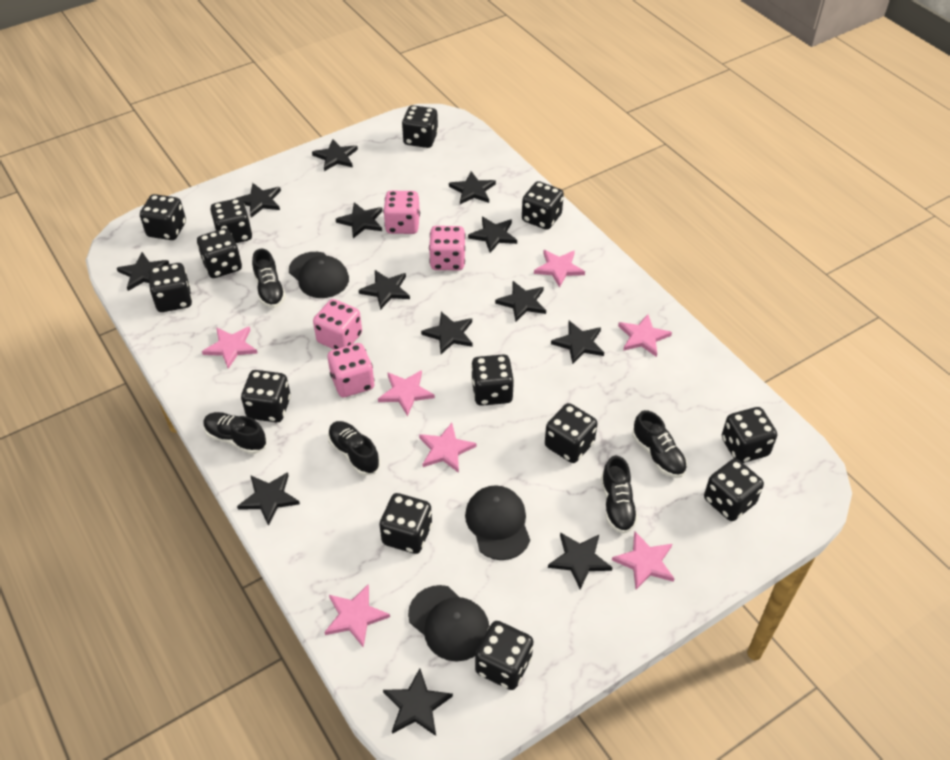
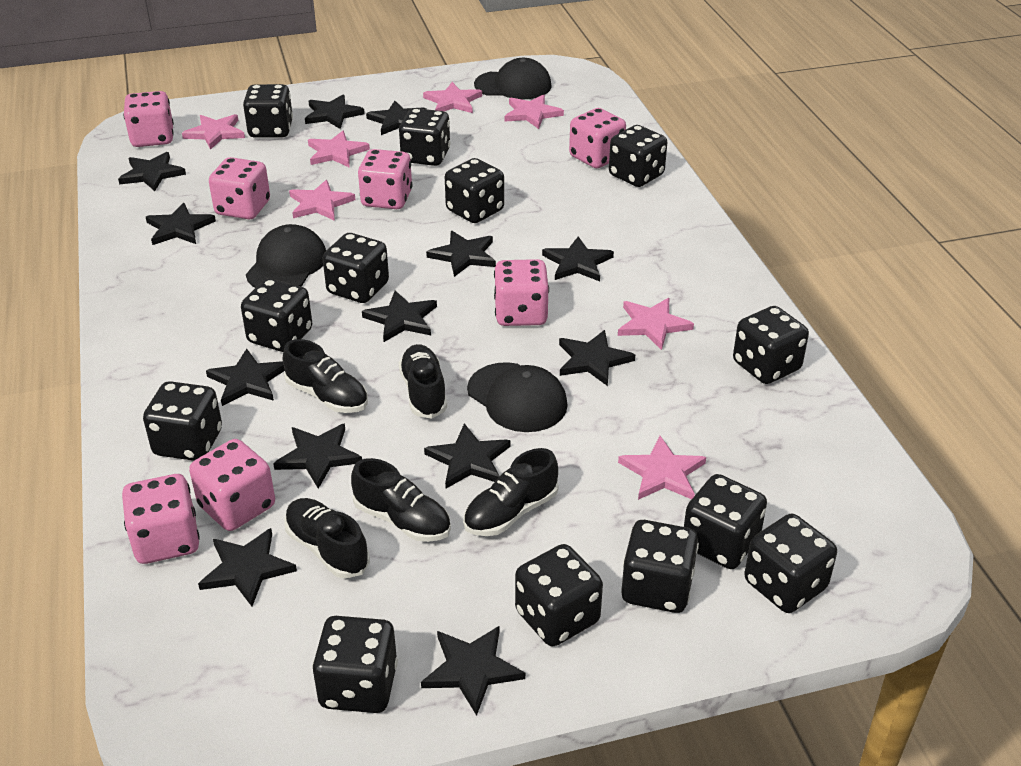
pink dice: [313,299,362,350] [328,343,374,397] [383,191,420,234] [429,226,465,270] = 4 -> [122,474,200,564] [123,91,174,147] [189,439,275,531] [209,157,270,219] [358,149,412,209] [494,259,549,326] [569,108,626,168] = 7

